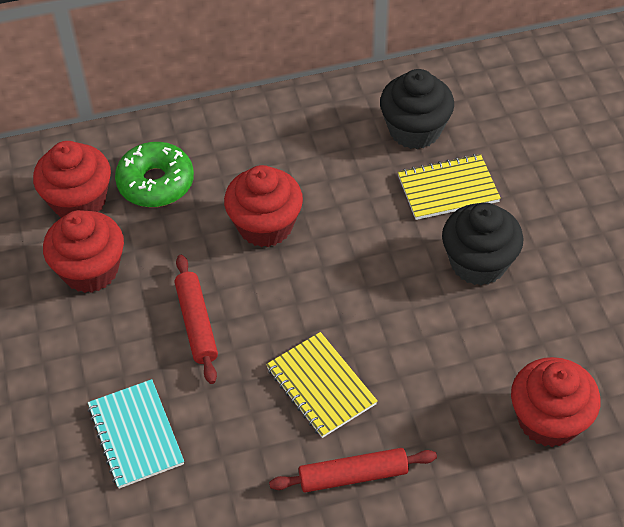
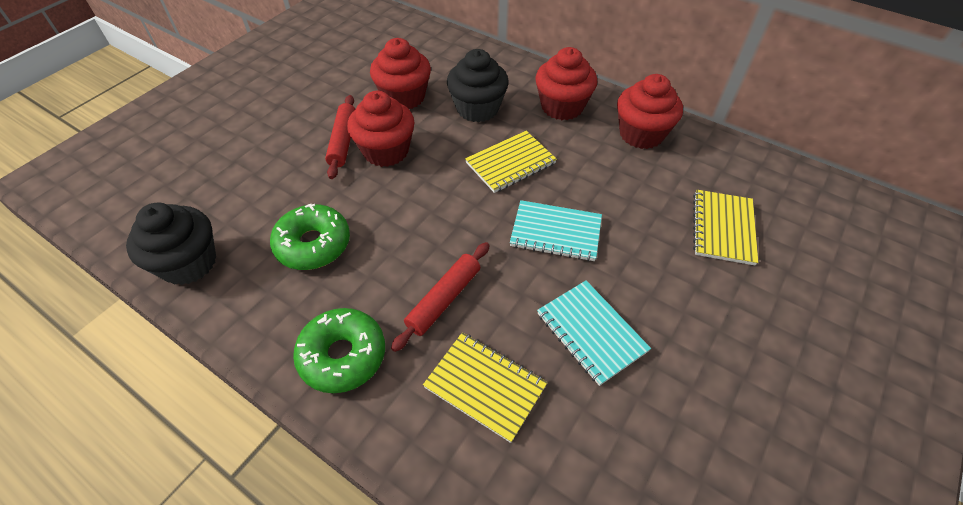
green donut: [115,142,194,207] = 1 -> [270,204,350,270] [293,308,385,393] = 2
turquoise notebook: [88,379,184,489] = 1 -> [510,200,602,261] [537,280,651,386] = 2
yellow notebook: [266,332,378,438] [398,154,501,220] = 2 -> [423,332,548,443] [465,131,557,193] [693,190,758,265] = 3

